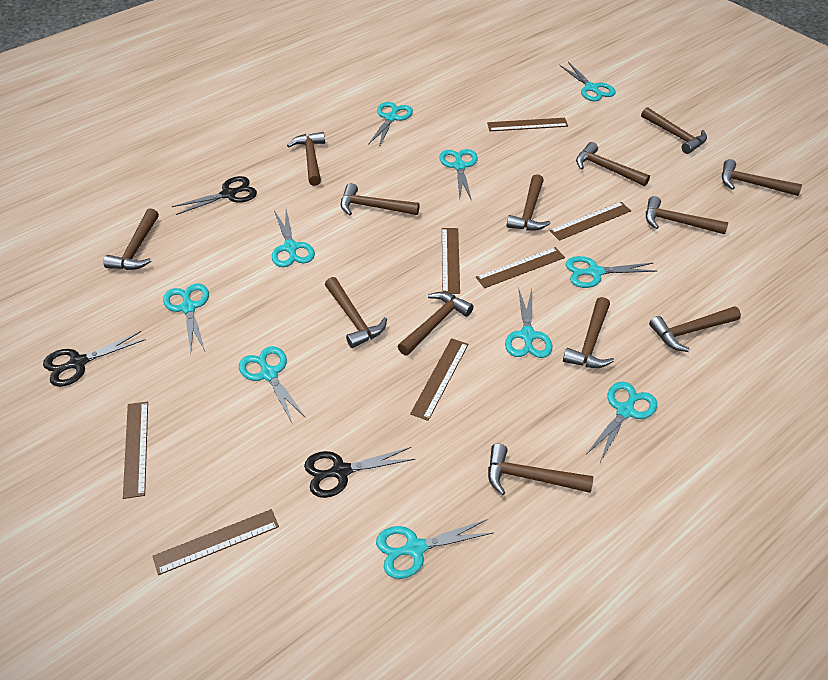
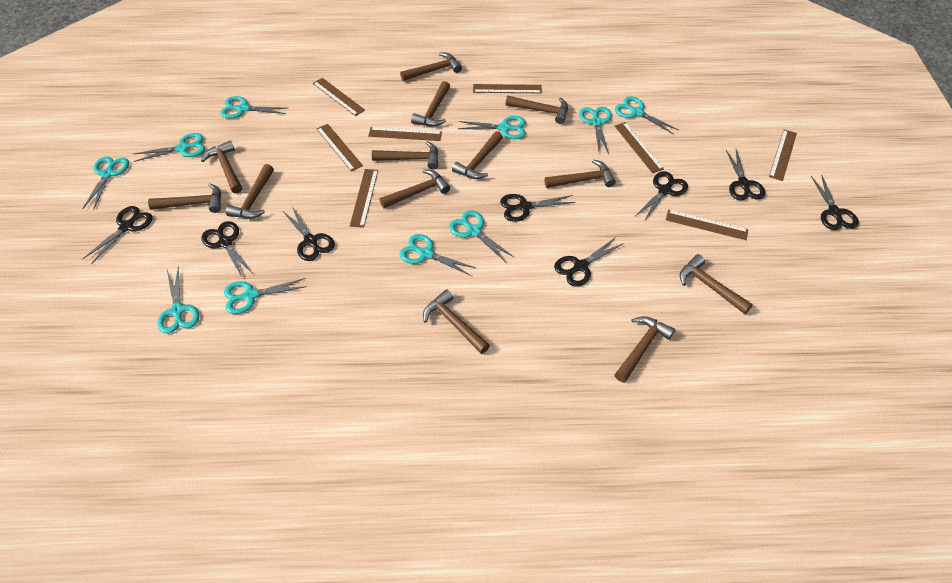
black scissors: [43,331,146,387] [172,176,257,215] [304,447,415,498] = 3 -> [83,206,152,264] [202,221,252,277] [283,206,335,261] [500,194,575,222] [554,237,624,287] [635,171,688,222] [725,149,765,200] [811,174,859,230] = 8
brown ruler: [123,402,148,499] [153,509,279,575] [410,338,469,421] [442,228,460,294] [476,247,565,288] [487,118,568,131] [550,202,631,241] = 7 -> [313,78,365,116] [317,124,363,171] [350,169,378,228] [368,127,442,141] [473,84,542,93] [615,122,664,173] [666,210,748,240] [769,130,797,181] = 8

